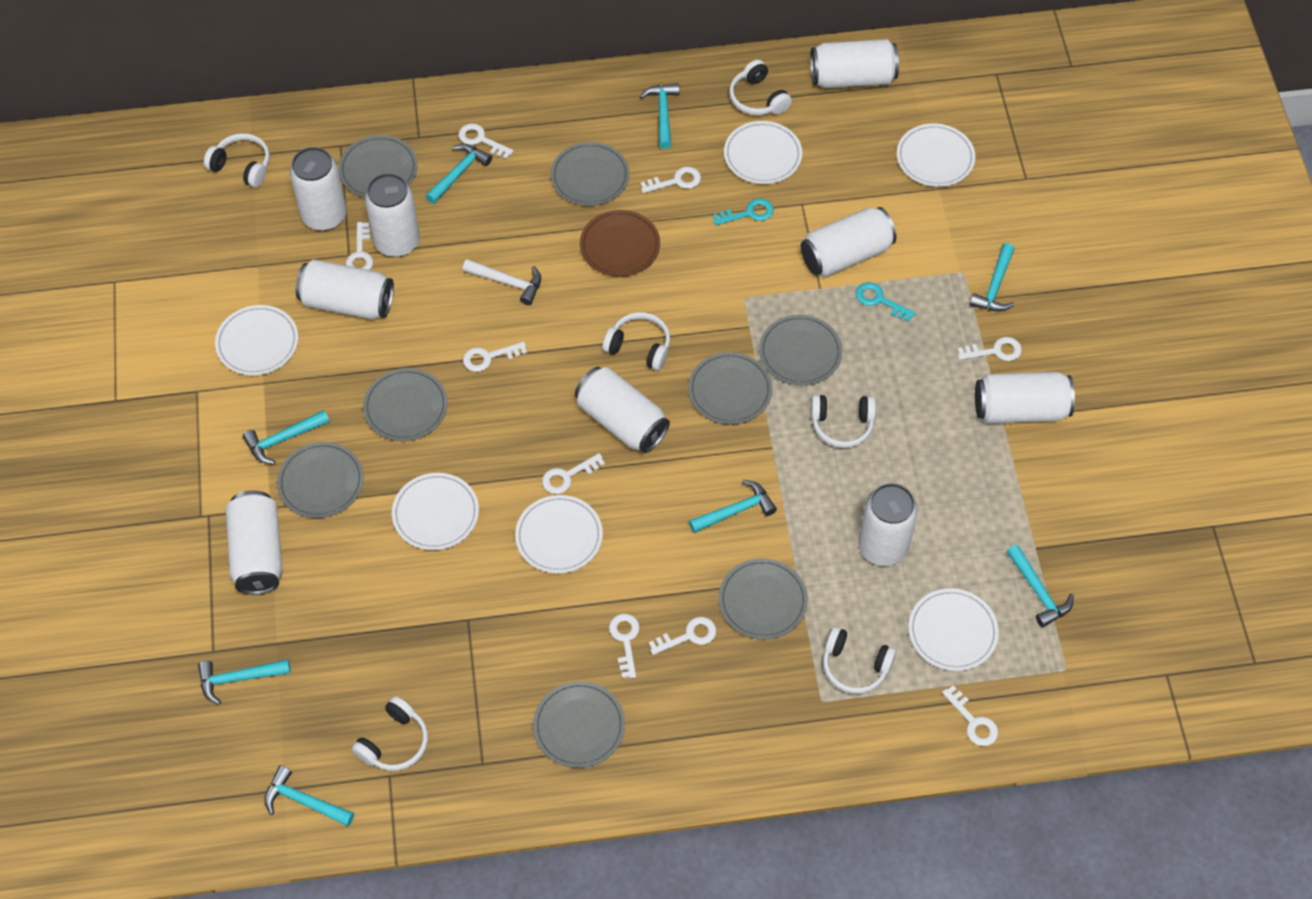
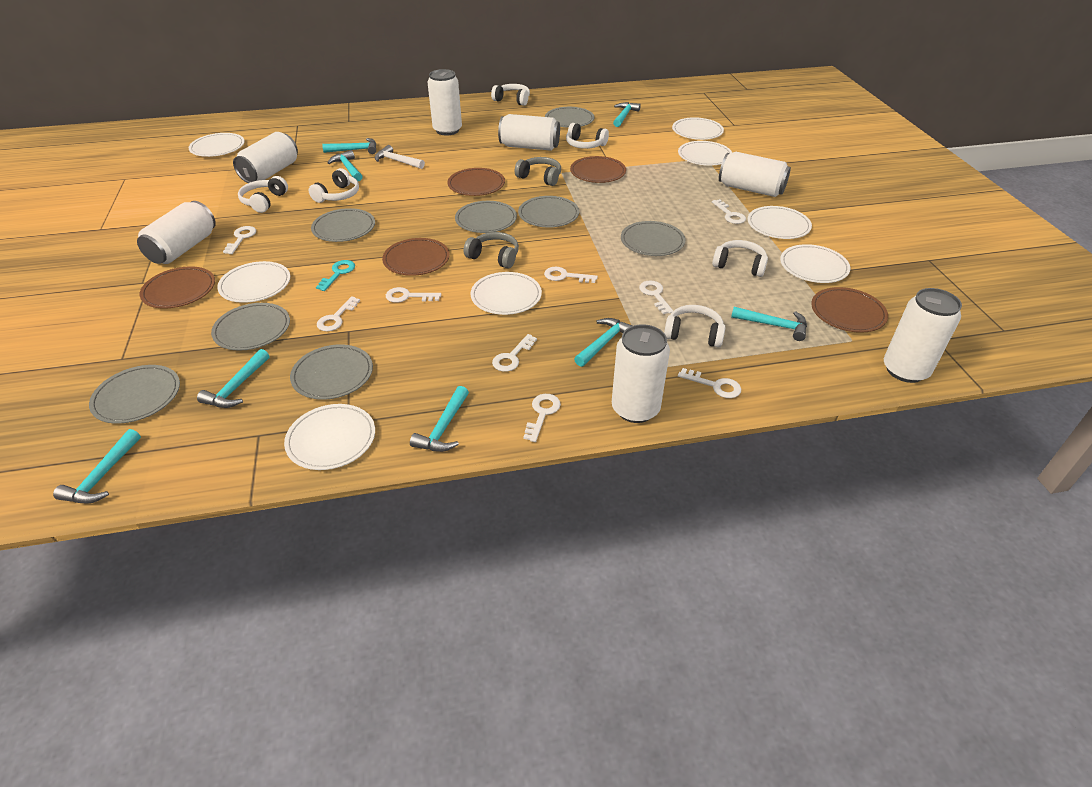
brown plate: [580,210,660,277] = 1 -> [140,266,215,309] [382,238,450,276] [447,168,505,196] [570,156,626,183] [811,287,888,333] = 5
grey headphones: none = 0 -> [464,232,519,268] [515,157,561,186] = 2
turquoise key: [713,199,774,226] [856,282,915,322] = 2 -> [316,260,355,291] = 1
white can: [225,490,283,595] [290,147,347,231] [296,259,394,320] [365,173,420,257] [575,367,670,453] [801,207,896,277] [810,39,899,88] [858,483,918,566] [975,372,1075,424] = 9 -> [137,201,216,264] [233,132,298,183] [427,69,462,135] [498,114,560,151] [612,324,670,423] [719,152,791,197] [884,288,962,383] = 7
white plate: [215,305,298,376] [392,473,479,550] [515,495,603,574] [724,121,802,184] [897,123,975,187] [908,588,999,671] = 6 -> [189,133,245,157] [217,261,290,303] [284,404,375,470] [471,272,542,315] [672,117,724,140] [678,141,732,166] [748,206,812,239] [780,244,851,283] = 8

